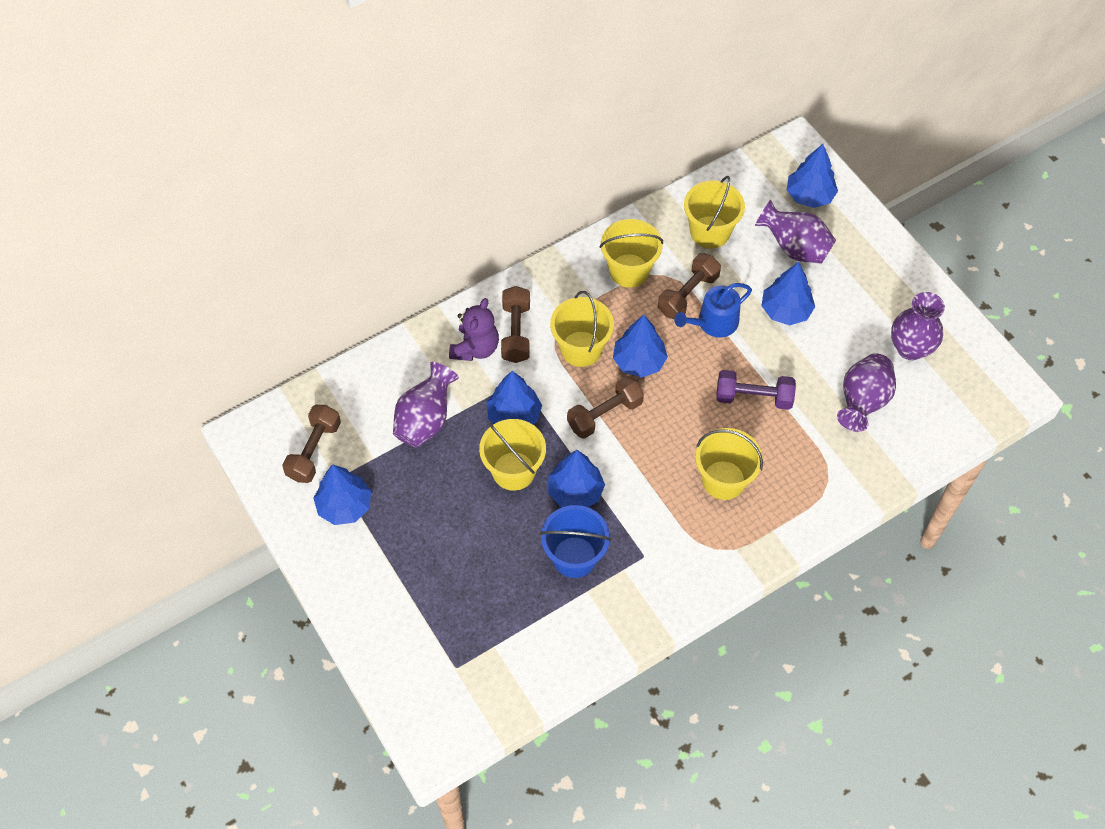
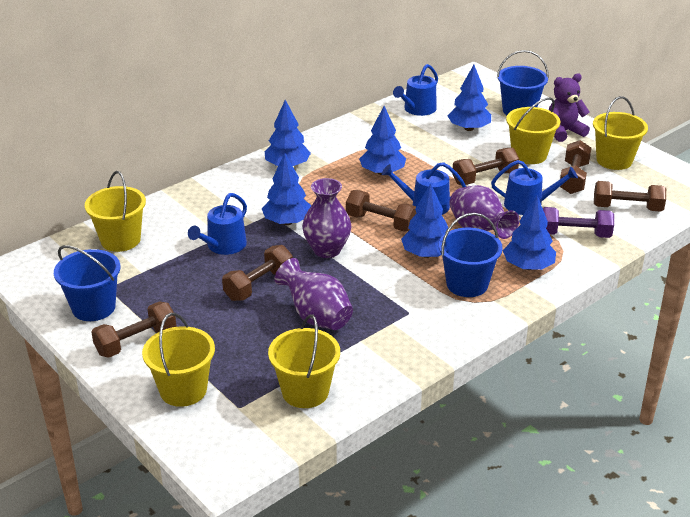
blue bucket: [540,505,611,578] = 1 -> [54,245,120,321] [439,213,503,297] [497,50,549,115] = 3
blue watering can: [674,283,752,337] = 1 -> [188,193,247,255] [381,162,466,215] [393,64,438,116] [491,160,578,215] = 4
brown dumbbell: [282,405,341,483] [501,286,530,363] [567,376,644,439] [658,253,721,319] = 4 -> [91,301,176,358] [222,245,293,301] [346,190,417,232] [452,148,519,185] [560,140,591,194] [594,181,666,212] = 6
purple vase: [393,362,459,447] [755,200,836,264] [837,353,896,432] [891,292,945,360] = 4 -> [274,258,353,330] [302,178,351,258] [449,185,519,239] = 3

